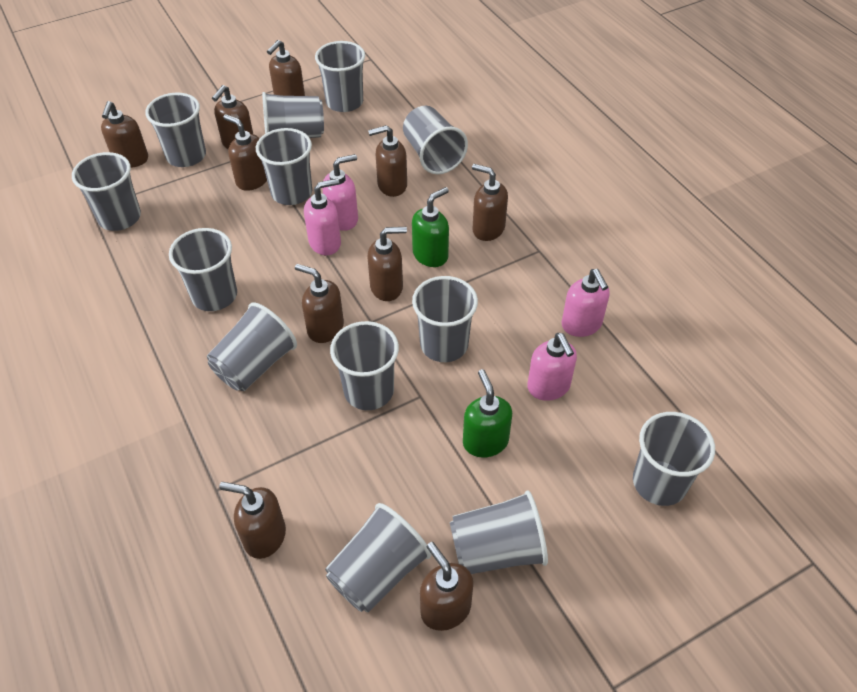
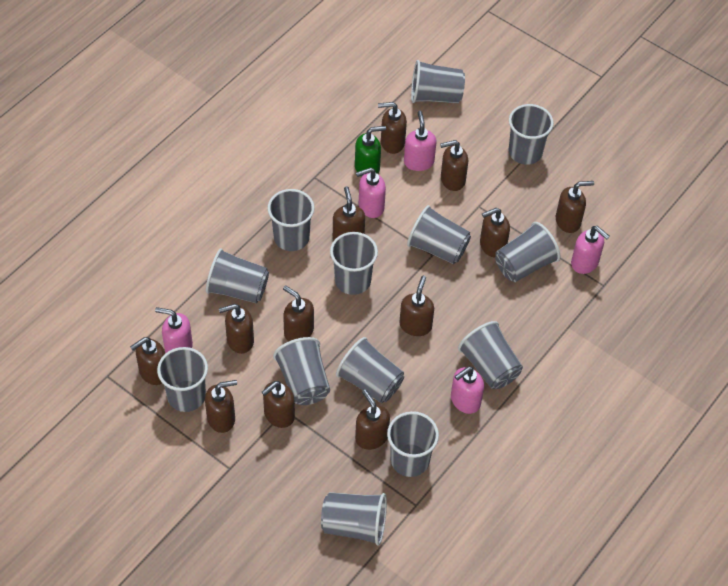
brown soap dispenser: [101,101,148,168] [212,85,253,149] [219,482,286,559] [223,114,267,191] [267,40,305,96] [295,264,344,343] [367,227,407,301] [368,125,407,197] [420,542,473,631] [472,164,508,241] = 10 -> [130,337,165,385] [205,380,237,433] [219,304,254,354] [262,381,295,428] [283,285,314,341] [333,186,365,240] [355,389,390,450] [378,102,407,154] [399,276,434,336] [440,140,468,191] [480,208,510,258] [556,181,594,233] = 12
green soap dispenser: [412,187,449,267] [463,369,512,457] = 2 -> [355,126,386,177] = 1
pink soap dispenser: [304,179,341,255] [322,154,358,231] [527,333,577,401] [562,269,610,337] = 4 -> [155,307,193,353] [356,167,386,218] [404,111,436,171] [451,366,484,414] [571,226,610,274] = 5

